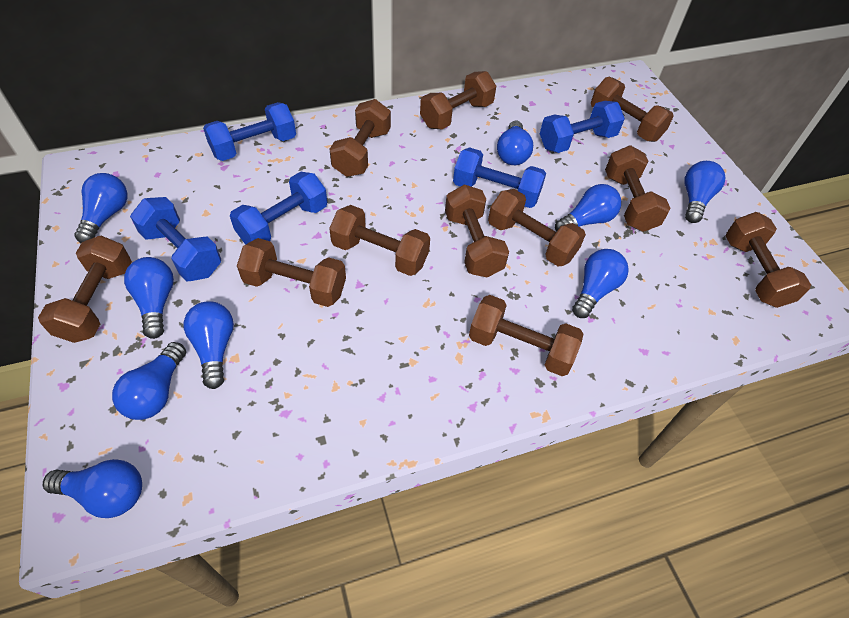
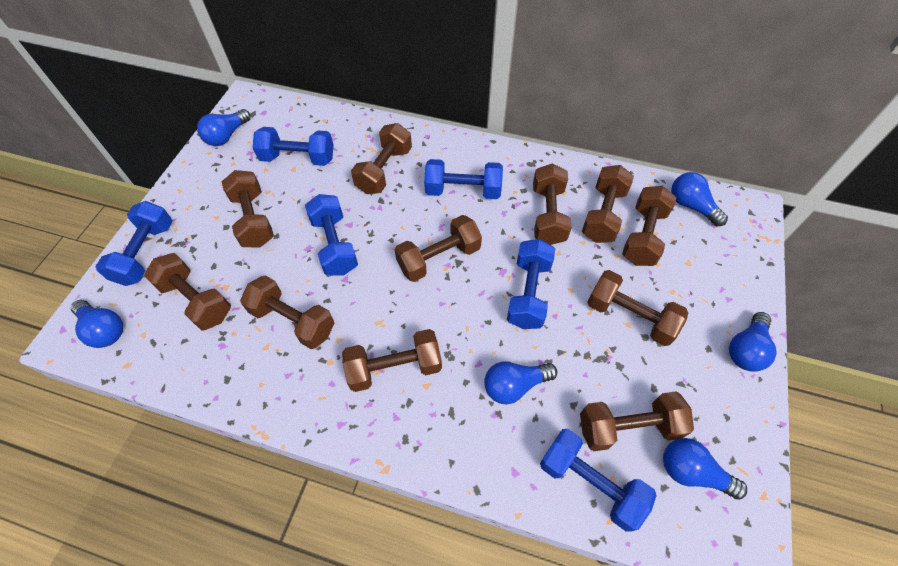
blue dumbbell: [130,197,221,281] [203,102,296,161] [230,172,327,245] [453,147,546,208] [540,101,625,153] = 5 -> [95,201,172,286] [253,127,334,166] [305,194,358,276] [424,159,503,199] [507,239,555,329] [540,429,657,531] = 6
blue light bulb: [43,459,142,518] [74,173,128,243] [112,342,186,420] [124,257,174,339] [184,301,234,389] [497,121,533,165] [555,184,621,232] [572,249,629,318] [685,161,726,223] = 9 -> [71,300,123,348] [197,109,251,146] [484,361,557,404] [663,438,747,500] [671,172,728,226] [729,312,777,372] = 6

